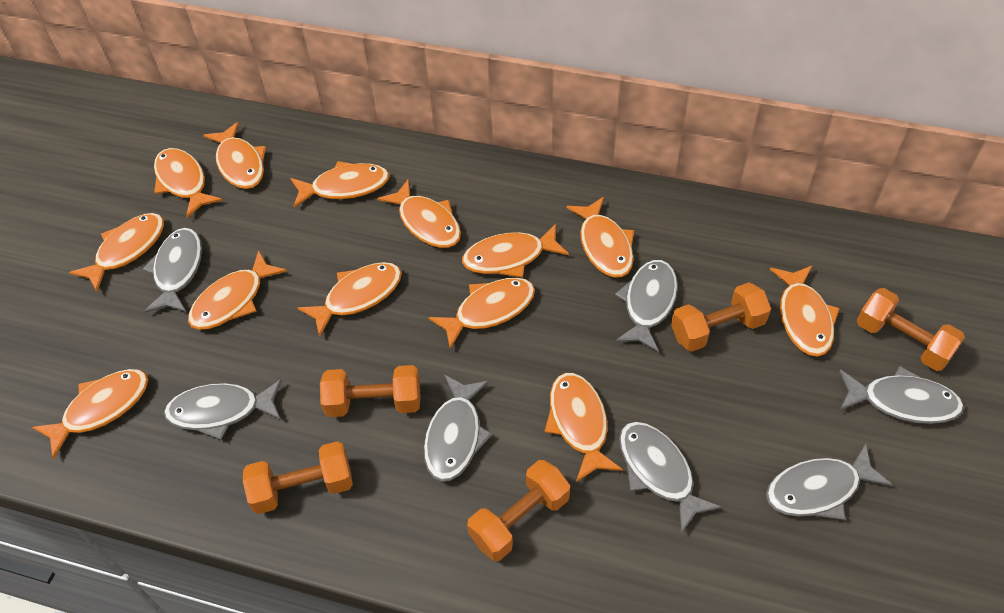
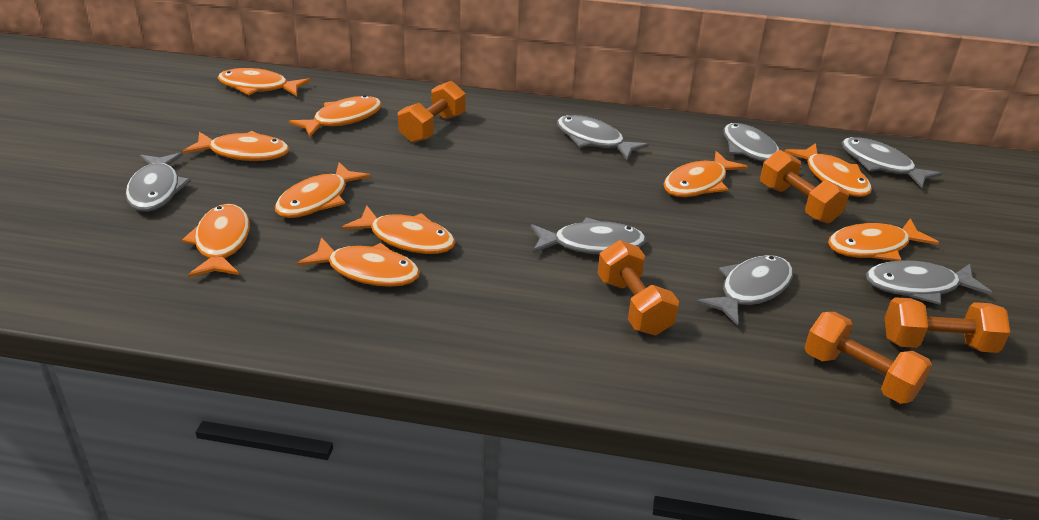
orange fish: [32,369,148,459] [69,213,164,292] [154,148,223,218] [188,250,287,330] [204,122,266,189] [290,161,390,208] [298,262,402,337] [377,179,461,248] [428,278,535,349] [462,224,569,278] [545,373,623,482] [566,197,634,278] [770,265,840,357] = 13 -> [182,131,289,161] [182,204,250,278] [218,68,310,96] [275,162,371,218] [289,95,382,137] [297,237,420,287] [342,205,455,254] [663,151,748,197] [784,143,872,197] [828,218,939,261] = 10

